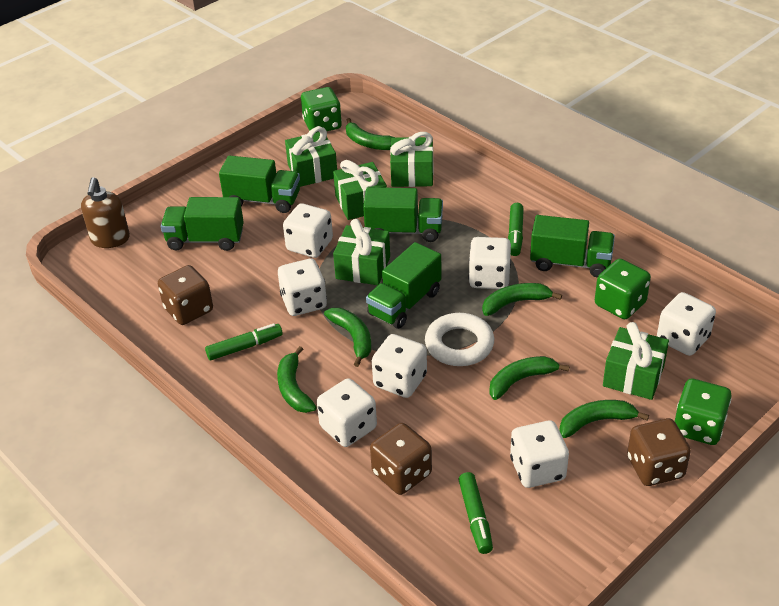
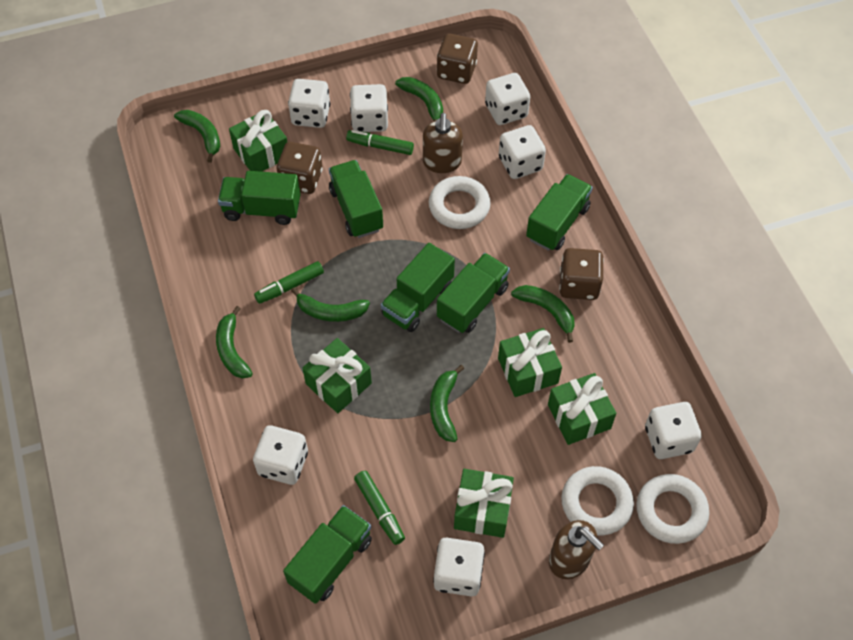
brown soap dispenser: [81,177,130,248] = 1 -> [423,113,463,173] [549,520,604,579] = 2
green dice: [301,87,342,133] [595,259,651,319] [675,378,732,445] = 3 -> none = 0
green truck: [161,197,244,251] [219,155,300,213] [363,187,443,242] [366,242,441,329] [530,215,615,278] = 5 -> [218,171,301,225] [283,505,372,604] [329,160,383,238] [381,243,455,332] [437,253,510,333] [526,174,593,251] = 6
white ring: [425,313,494,366] = 1 -> [429,176,491,229] [561,466,634,536] [636,474,709,544] = 3

